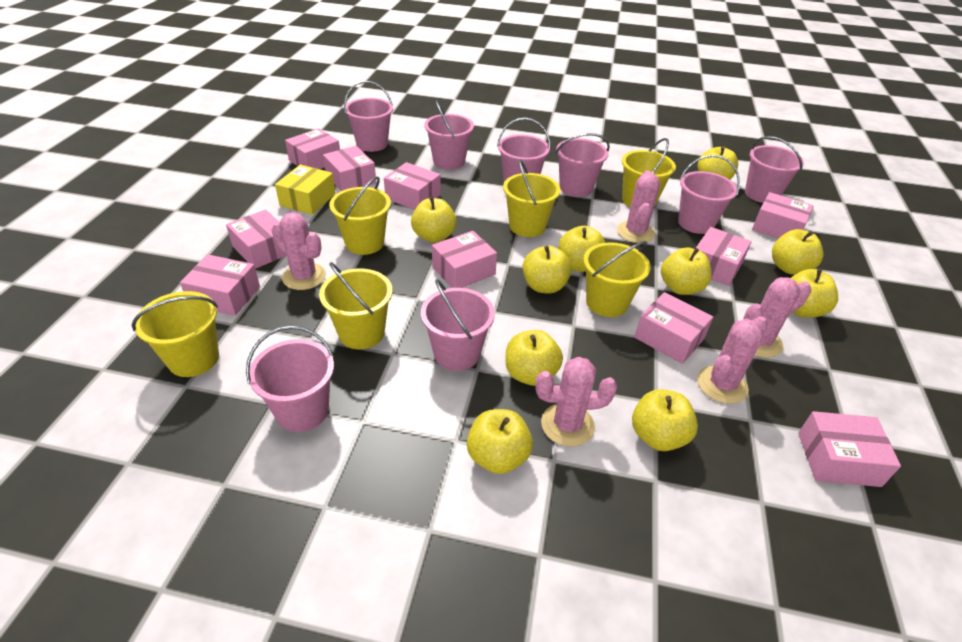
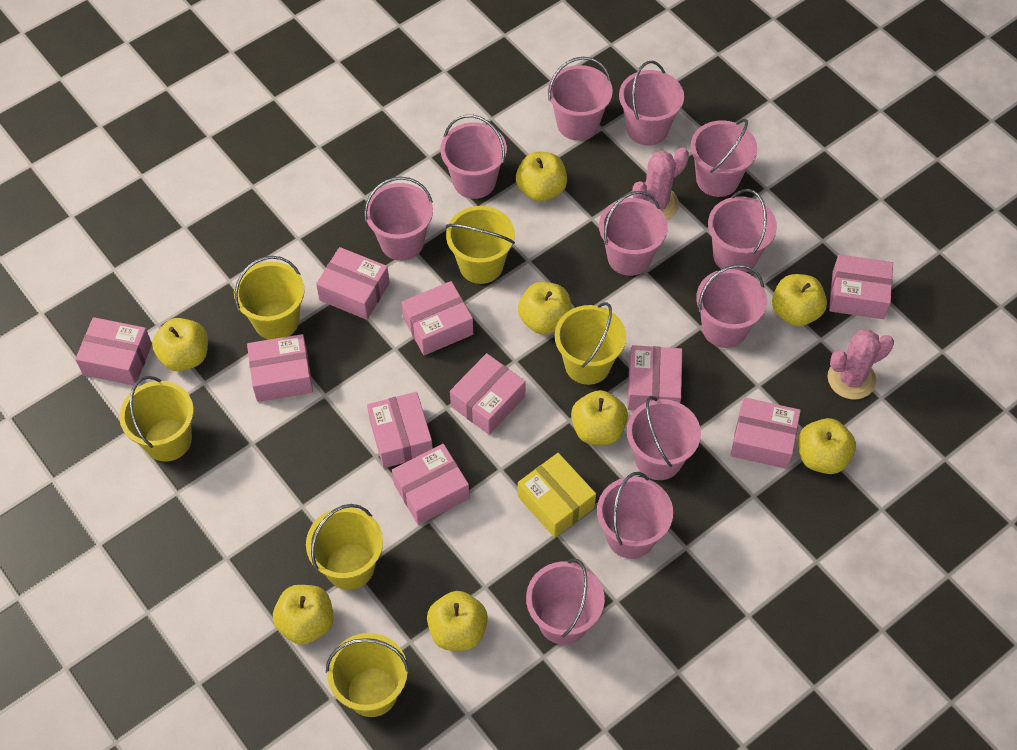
pink bucket: [246,326,334,432] [344,81,393,152] [421,279,495,371] [424,100,474,170] [497,118,551,182] [556,133,610,197] [678,155,740,234] [745,136,804,203] = 8 -> [364,177,433,261] [440,115,507,199] [526,559,605,645] [548,57,613,141] [597,472,673,559] [599,191,668,276] [619,61,684,146] [627,396,701,480] [691,119,757,197] [696,264,767,348] [708,189,777,272] = 11
pink cactus: [272,212,326,290] [535,357,617,447] [617,170,660,243] [697,316,768,404] [744,277,811,358] = 5 -> [632,147,689,220] [827,329,894,400] = 2
yellow apple: [411,197,456,243] [467,409,533,474] [505,330,563,386] [522,246,572,294] [558,226,605,272] [632,389,698,451] [661,247,712,295] [698,146,738,180] [772,229,823,274] [790,269,838,318] = 10 -> [152,318,208,371] [273,585,334,645] [427,591,488,651] [516,152,567,202] [518,282,572,334] [571,390,628,445] [772,274,827,326] [798,418,856,474] = 8

